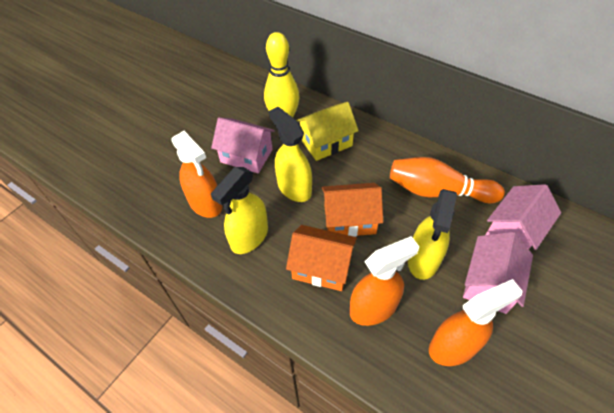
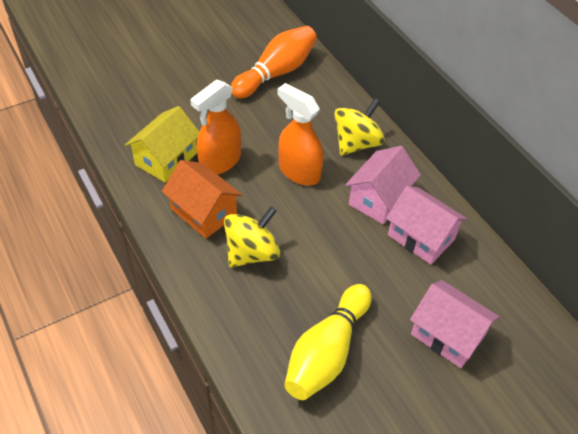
orange house: [286,225,357,291] [322,183,383,237] = 2 -> [162,160,242,239] = 1
orange spray bottle: [171,131,222,218] [350,236,419,326] [429,279,523,366] = 3 -> [190,79,241,175] [277,83,323,185] = 2
yellow spinning top: none = 0 -> [224,206,280,267] [334,98,385,155] = 2
yellow spray bottle: [211,167,268,254] [269,107,312,202] [408,189,457,280] = 3 -> none = 0

